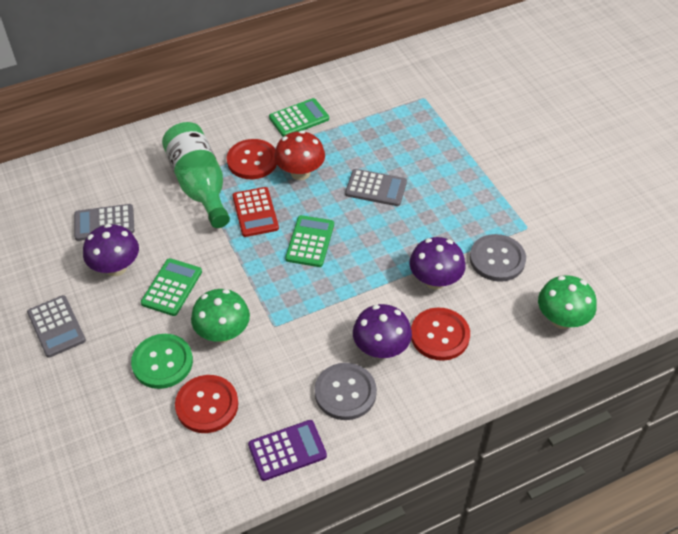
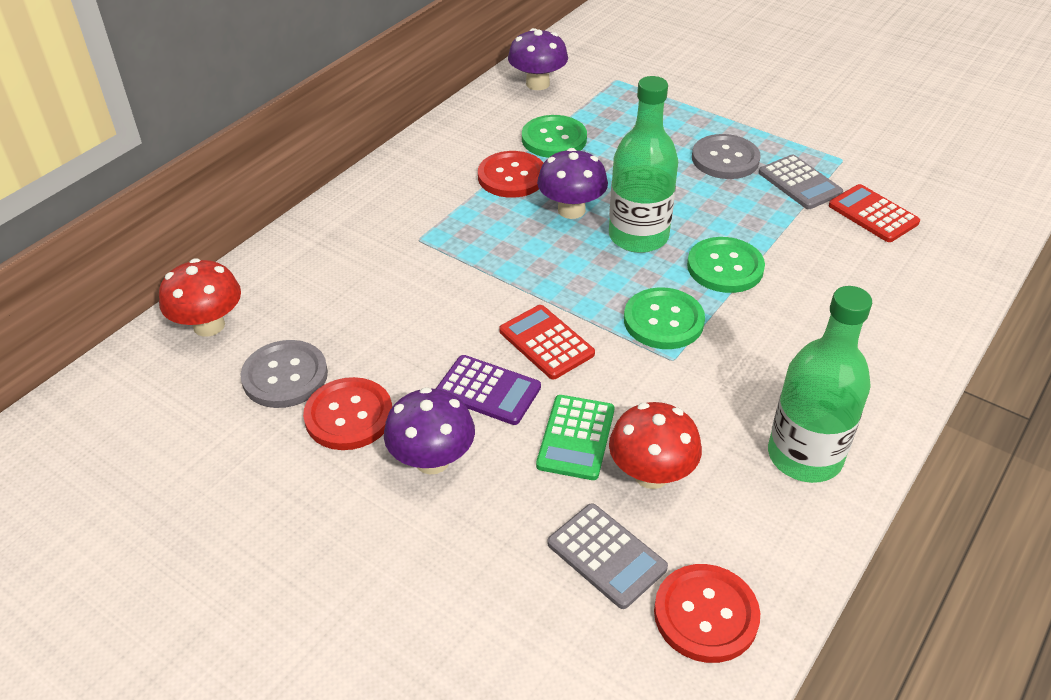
green bottle: [162,122,230,228] = 1 -> [609,76,678,253] [768,286,872,483] = 2
green button: [131,334,193,389] = 1 -> [522,115,587,158] [624,287,705,349] [687,237,765,293] = 3
green calculator: [141,258,202,316] [269,98,329,137] [285,215,334,267] = 3 -> [536,395,614,480] = 1
green mushroom: [191,289,250,343] [538,275,597,329] = 2 -> none = 0
grey calculator: [27,295,86,358] [74,204,134,241] [345,169,407,206] = 3 -> [547,503,668,609] [759,154,843,209] = 2
red calculator: [233,187,279,237] = 1 -> [499,305,595,379] [829,184,920,242] = 2
red mushroom: [274,130,325,180] = 1 -> [159,258,241,337] [609,402,702,489] = 2

